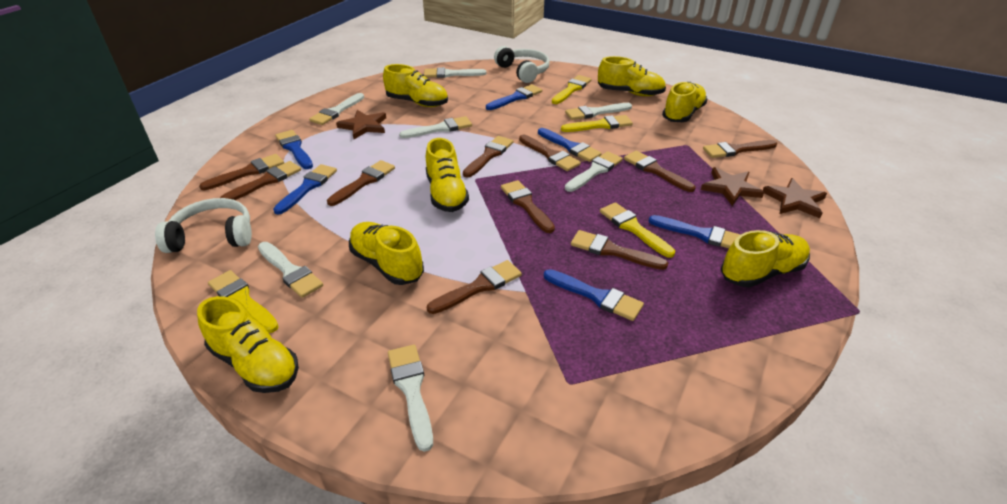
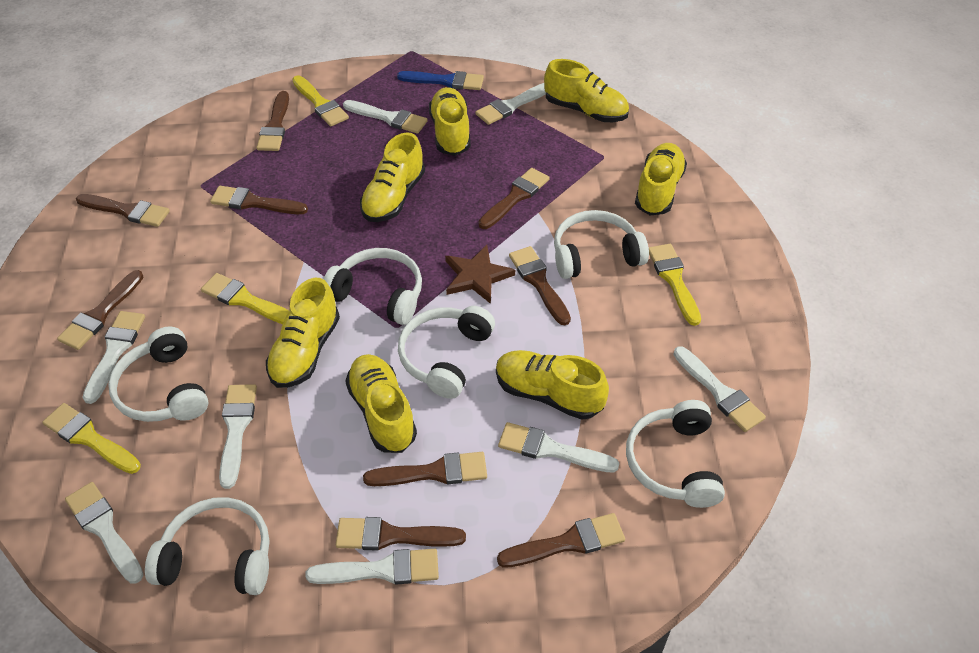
blue brush: [273,164,337,214] [275,130,313,169] [486,84,542,110] [538,128,602,162] [544,269,644,321] [649,215,741,248] = 6 -> [397,71,484,90] = 1
brown brush: [199,154,284,190] [220,161,301,200] [327,160,395,206] [427,260,522,314] [463,136,513,178] [501,180,555,233] [519,135,581,171] [571,230,668,270] [624,151,695,192] [703,140,777,158] = 10 -> [57,270,143,350] [76,194,170,227] [210,186,308,214] [257,91,289,151] [336,517,466,550] [363,452,487,486] [478,168,550,229] [497,513,625,568] [509,246,571,325] = 9
brown star: [336,110,386,139] [701,167,764,206] [763,178,827,218] = 3 -> [445,245,515,304] = 1
white brush: [258,242,323,298] [309,93,364,125] [388,345,433,452] [399,116,472,138] [424,67,486,78] [565,103,632,120] [565,151,623,192] = 7 -> [65,482,143,584] [82,311,145,404] [219,384,257,489] [305,549,439,585] [343,100,428,134] [476,83,546,125] [498,422,619,473] [673,346,766,432] = 8
white headphones: [155,198,252,253] [494,46,550,83] = 2 -> [108,327,208,422] [145,497,269,595] [324,248,422,325] [398,306,495,399] [554,210,649,279] [626,400,725,508] = 6

